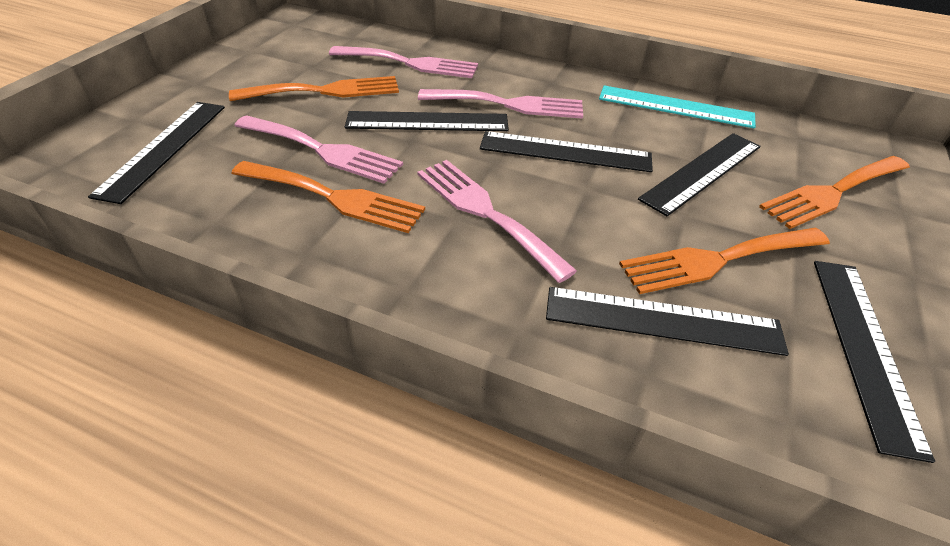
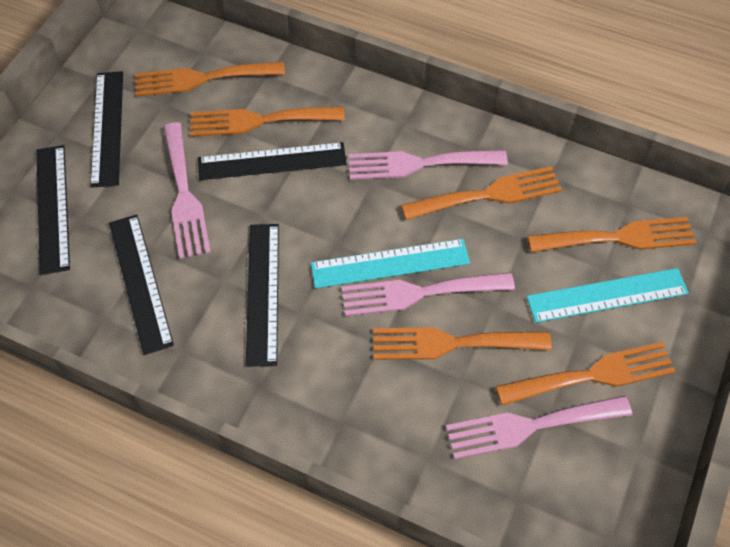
black ruler: [88,102,225,204] [345,111,509,131] [480,131,653,172] [546,287,789,356] [638,133,761,216] [814,261,935,463] = 6 -> [36,145,70,275] [90,71,123,188] [109,215,174,355] [198,142,347,180] [246,224,279,367] = 5
orange fork: [229,76,399,101] [231,161,425,233] [619,228,830,294] [759,156,910,229] = 4 -> [135,62,285,97] [191,107,345,137] [373,327,552,360] [401,166,562,220] [496,342,676,405] [528,217,696,252] = 6
turquoise ruler: [599,85,756,128] = 1 -> [311,239,470,288] [527,268,689,323] = 2

